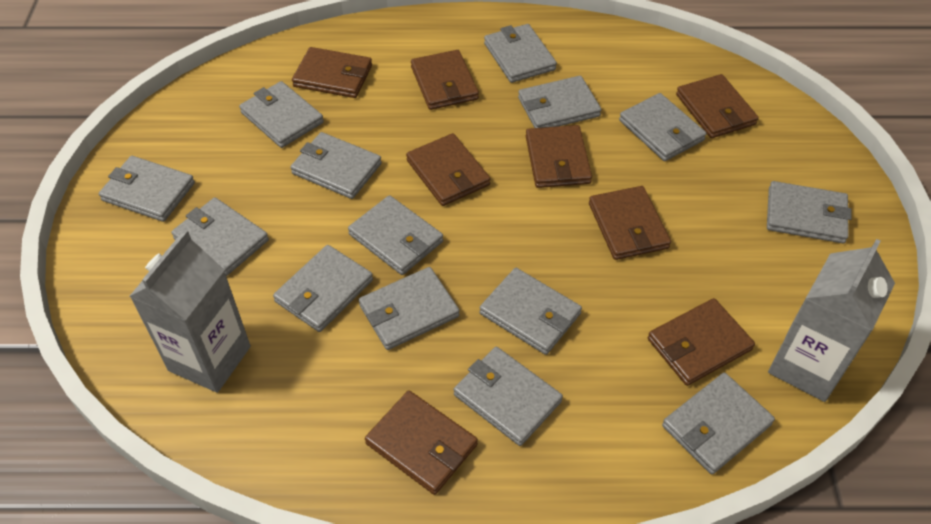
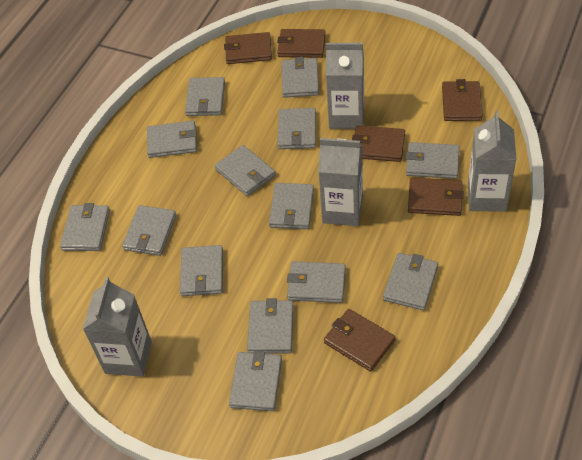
brown wallet: [292,47,372,98] [365,390,478,495] [406,133,490,206] [411,50,479,110] [526,125,592,188] [589,186,671,260] [648,298,755,386] [676,74,759,138] = 8 -> [224,32,272,64] [277,29,326,58] [324,309,396,372] [352,126,405,162] [408,178,464,216] [442,79,483,121] = 6
grey carton: [129,229,251,393] [768,239,895,402] = 2 -> [83,277,152,377] [318,138,363,226] [326,43,364,129] [468,111,517,212] = 4

